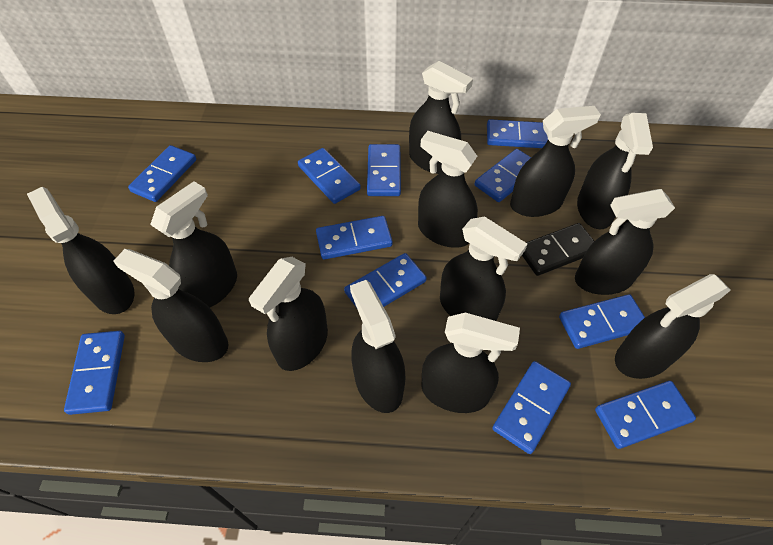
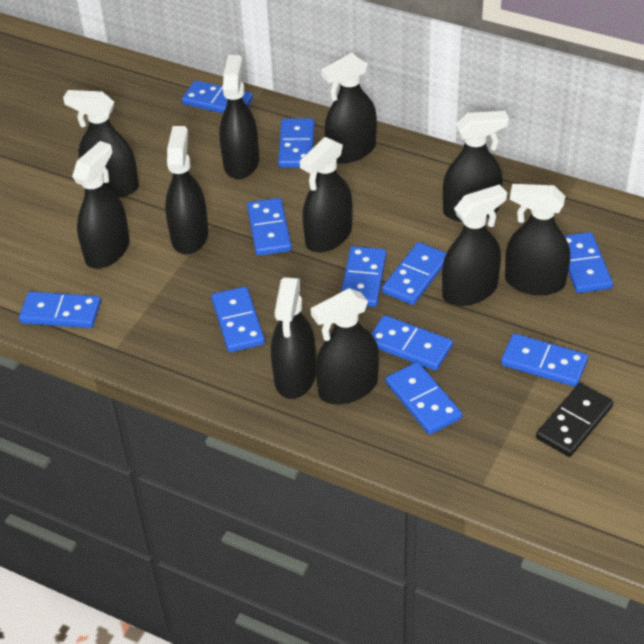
black spray bottle: [27,187,134,314] [113,249,229,362] [150,181,237,308] [249,257,328,371] [350,280,406,413] [409,61,473,174] [418,131,478,248] [421,312,520,413] [440,217,527,321] [510,106,601,217] [575,189,675,295] [577,113,653,229] [615,274,731,379] = 13 -> [63,90,139,197] [72,141,129,269] [165,126,208,254] [219,55,259,179] [271,277,316,399] [300,137,352,253] [311,288,379,404] [321,53,377,163] [442,184,507,306] [443,111,509,222] [505,184,570,295] = 11

